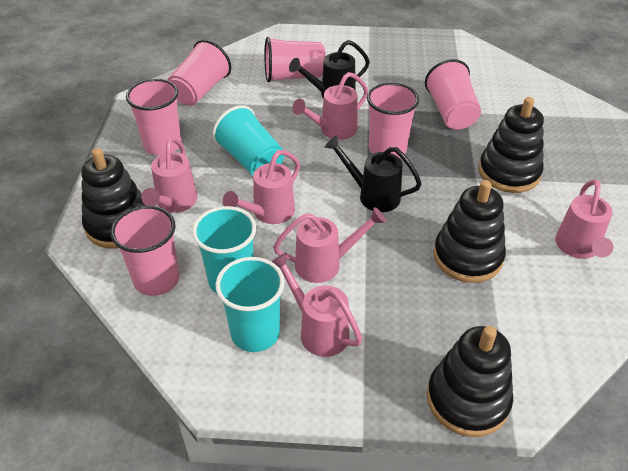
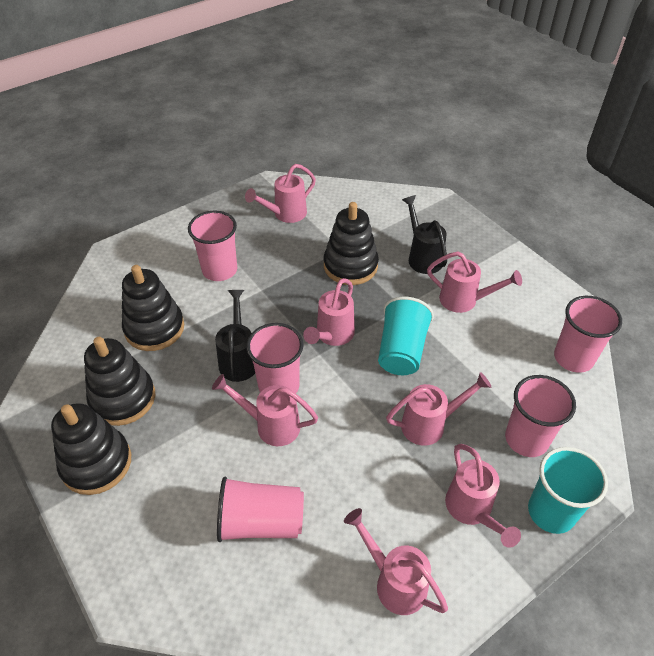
pink cup: [111,206,179,296] [126,79,182,155] [167,40,231,106] [264,37,326,83] [367,83,419,158] [425,59,481,130] = 6 -> [188,211,237,281] [217,477,304,542] [246,323,304,393] [505,375,576,457] [554,296,622,373] = 5
pink watering can: [141,137,198,213] [223,150,300,224] [271,252,362,357] [273,207,386,283] [292,72,369,140] [555,179,613,259] = 6 -> [212,374,318,446] [245,164,316,223] [303,278,355,346] [344,508,448,615] [386,372,491,446] [427,252,522,313] [445,444,521,548] = 7
turquoise cup: [192,206,256,293] [212,105,284,176] [216,257,285,352] = 3 -> [378,297,434,375] [528,447,608,534] = 2

